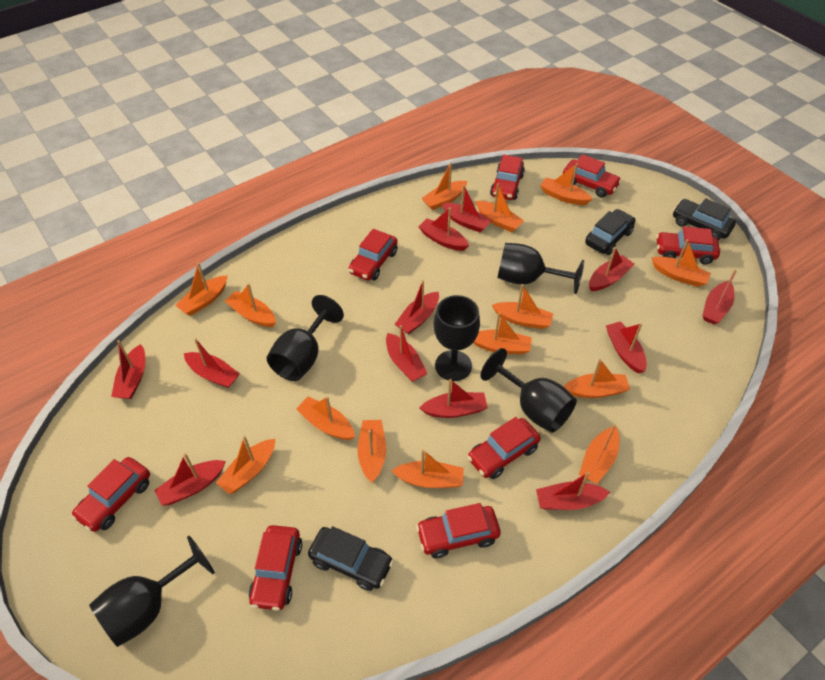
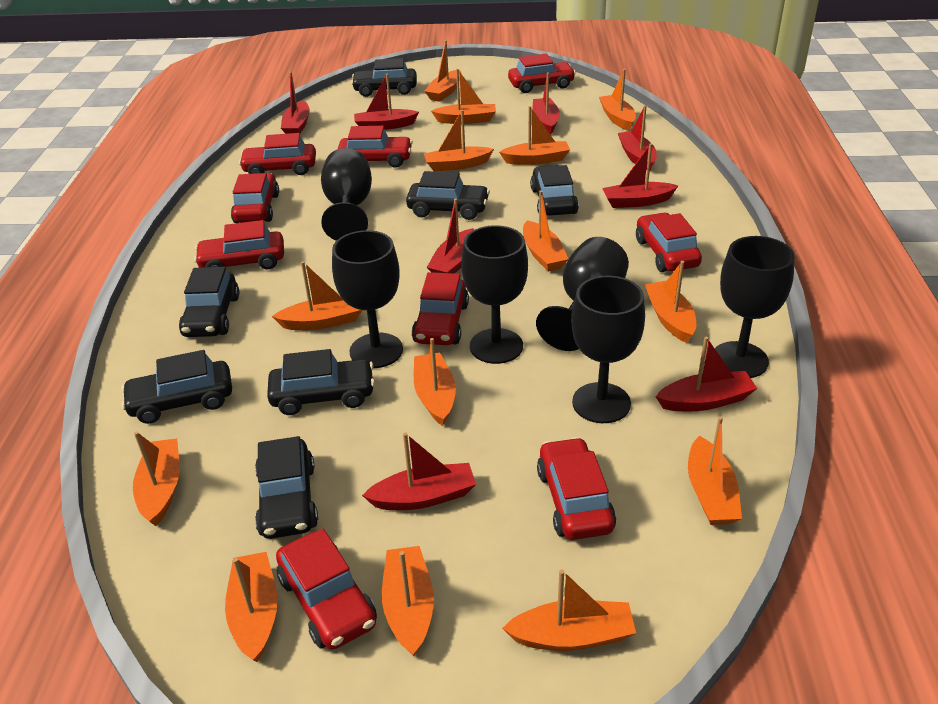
black car: [308,526,394,591] [585,209,635,255] [673,198,736,240] = 3 -> [121,350,232,424] [179,267,239,337] [255,436,318,539] [267,349,375,415] [351,58,417,97] [406,171,490,220] [530,165,579,216] = 7
black goblet: [89,536,215,647] [267,295,344,381] [434,295,480,381] [480,348,577,433] [497,243,584,294] = 5 -> [321,148,372,241] [332,230,403,368] [461,225,528,364] [536,237,629,351] [571,276,645,423] [715,236,795,378] = 6
red boat: [111,340,145,399] [154,453,226,506] [184,338,240,388] [386,325,428,382] [394,280,439,334] [418,207,469,251] [420,379,488,418] [442,184,492,232] [536,472,610,510] [589,247,634,291] [606,321,647,373] [702,270,737,324] = 12 -> [281,72,310,134] [354,74,419,130] [362,432,476,510] [427,199,474,274] [533,72,560,135] [602,143,678,208] [618,105,657,171] [655,337,758,411] = 8
red car: [71,457,150,532] [249,525,302,611] [349,229,398,281] [416,503,501,558] [467,417,541,479] [490,155,525,200] [563,154,622,198] [656,227,720,265] = 8 -> [194,220,284,270] [231,173,279,223] [239,133,316,175] [276,529,377,650] [338,126,413,168] [412,272,469,345] [508,54,576,93] [537,437,616,540] [636,213,702,272] = 9

